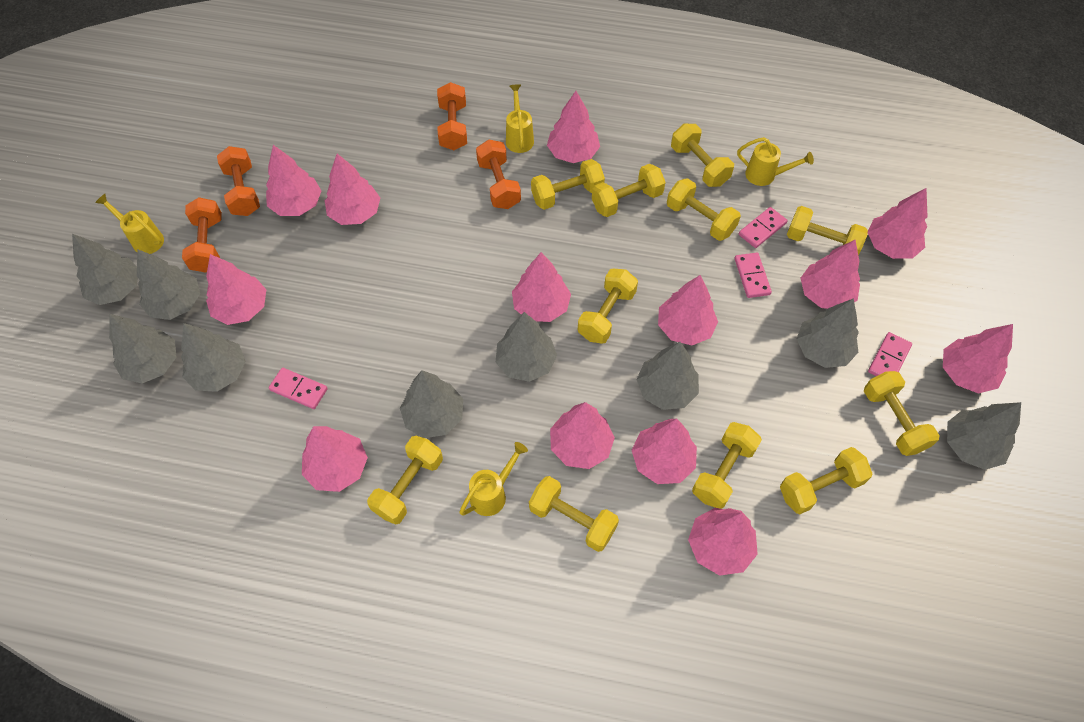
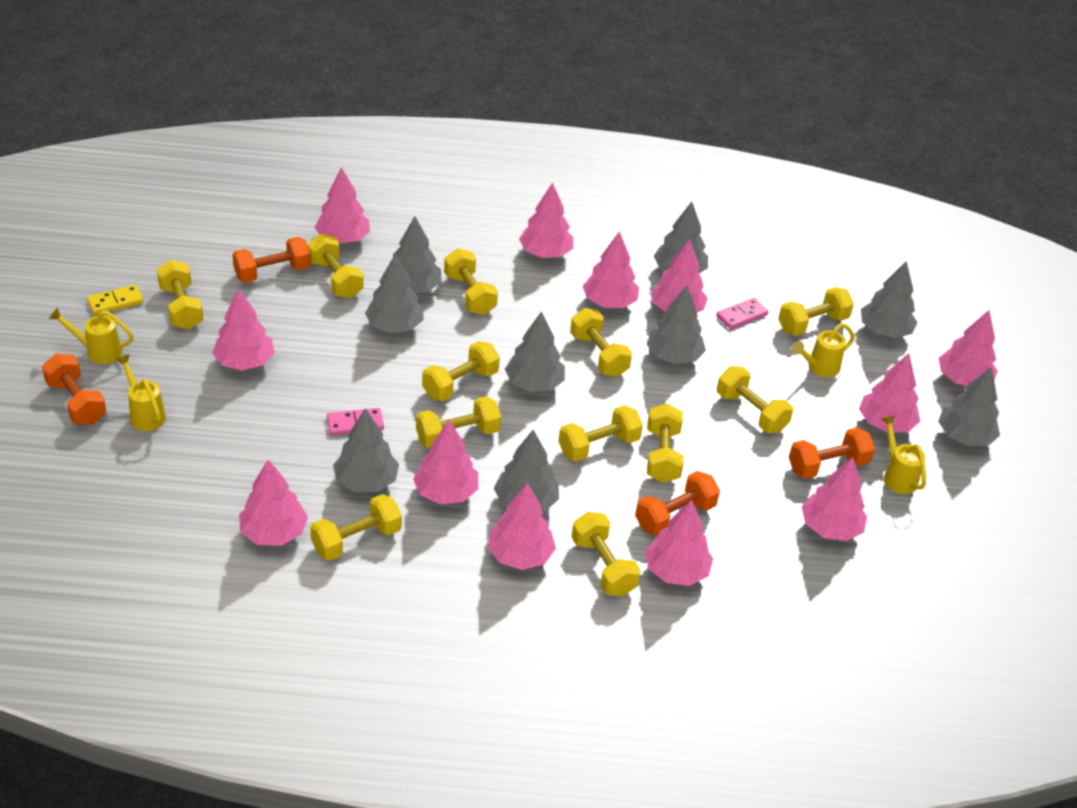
pink domino: [269,368,328,409] [735,253,772,298] [739,207,787,248] [868,332,912,376] = 4 -> [327,408,384,435] [716,298,768,329] = 2
pink tree: [206,254,266,325] [266,145,321,216] [302,426,368,492] [325,154,380,225] [512,252,571,322] [547,91,600,163] [550,402,615,469] [632,419,697,484] [658,275,718,345] [688,508,758,576] [801,240,860,309] [868,188,928,259] [943,324,1013,394] = 13 -> [212,288,275,370] [239,459,308,546] [315,167,370,244] [413,420,478,504] [487,483,556,570] [519,182,573,258] [583,232,639,308] [645,500,713,586] [651,239,708,313] [802,457,867,541] [859,354,920,432] [939,310,998,386] = 12
yellow domino: none = 0 -> [87,285,144,315] = 1
yellow dumbbell: [367,436,443,525] [529,476,619,552] [531,159,605,210] [578,269,638,344] [592,164,666,217] [667,178,741,241] [671,124,734,187] [692,422,762,509] [780,447,872,514] [787,206,868,255] [864,371,940,456] = 11 -> [157,260,204,329] [307,234,364,298] [310,494,402,561] [416,396,501,449] [422,341,500,401] [444,248,498,315] [558,405,643,462] [570,308,632,377] [571,512,641,596] [647,403,684,483] [717,366,793,433] [778,287,854,336] = 12

